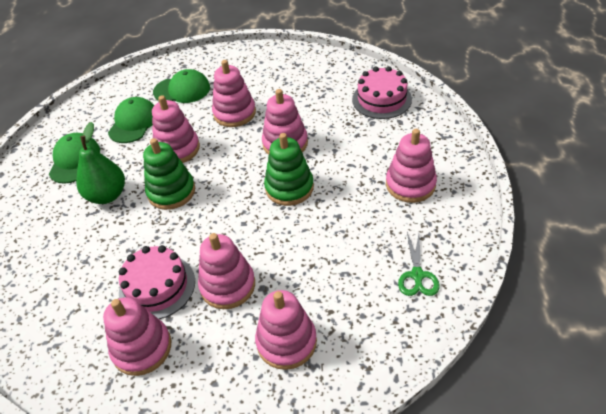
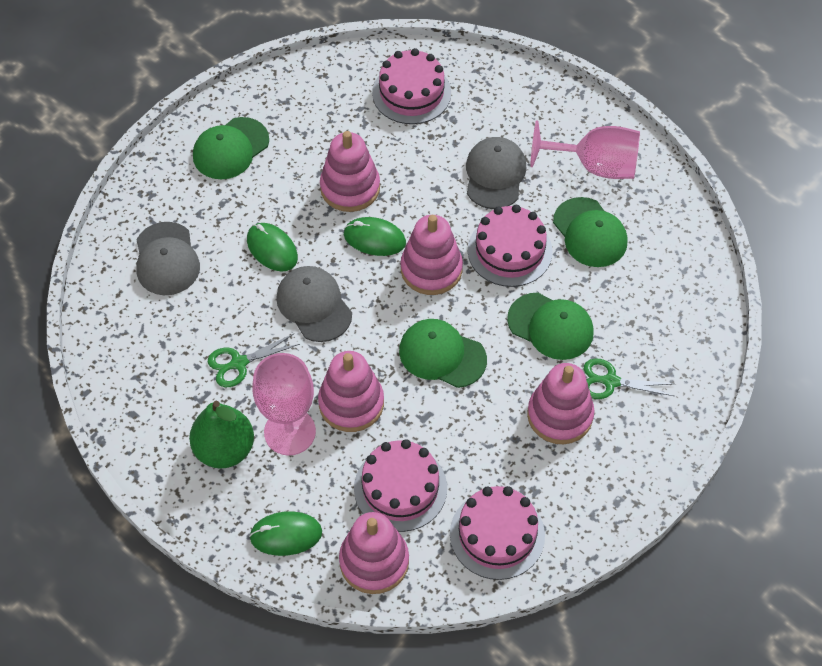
green cap: [49,133,100,184] [108,97,155,143] [153,69,210,103] = 3 -> [193,117,269,179] [399,319,487,388] [507,292,594,360] [553,197,627,267] = 4
green mouse: none = 0 -> [247,223,298,272] [249,511,322,556] [344,217,406,256] = 3
green scissors: [398,232,439,296] = 1 -> [208,333,300,387] [584,358,674,399] = 2
green stacking toy: [143,138,195,210] [264,133,314,206] = 2 -> none = 0
grey cap: none = 0 -> [136,222,200,295] [276,266,352,342] [466,137,527,209] = 3
pink cake: [119,245,195,319] [352,66,412,119] = 2 -> [354,439,447,532] [372,48,451,124] [450,486,545,580] [468,205,552,287] = 4
pink goblet: none = 0 -> [253,353,316,455] [530,121,640,179] = 2
pink stacking toy: [103,297,171,376] [152,95,200,163] [198,233,255,309] [212,60,256,127] [255,290,317,370] [262,89,308,155] [386,129,437,203] = 7 -> [318,351,384,432] [320,131,380,212] [339,512,409,594] [401,215,463,295] [527,363,594,444] = 5

